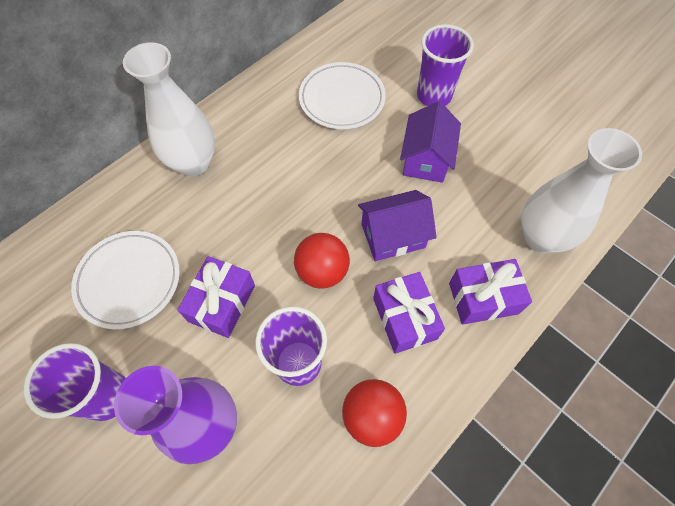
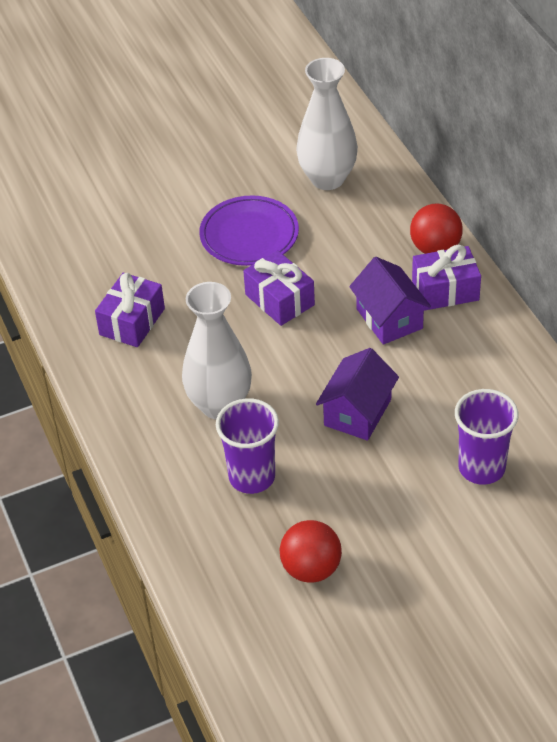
purple cup: [24,343,126,421] [255,307,327,386] [417,24,474,106] = 3 -> [216,398,279,494] [455,389,519,485] = 2
purple plate: none = 0 -> [199,196,299,266] = 1
purple vase: [114,366,237,464] = 1 -> none = 0
white plate: [71,231,180,329] [299,62,386,129] = 2 -> none = 0

